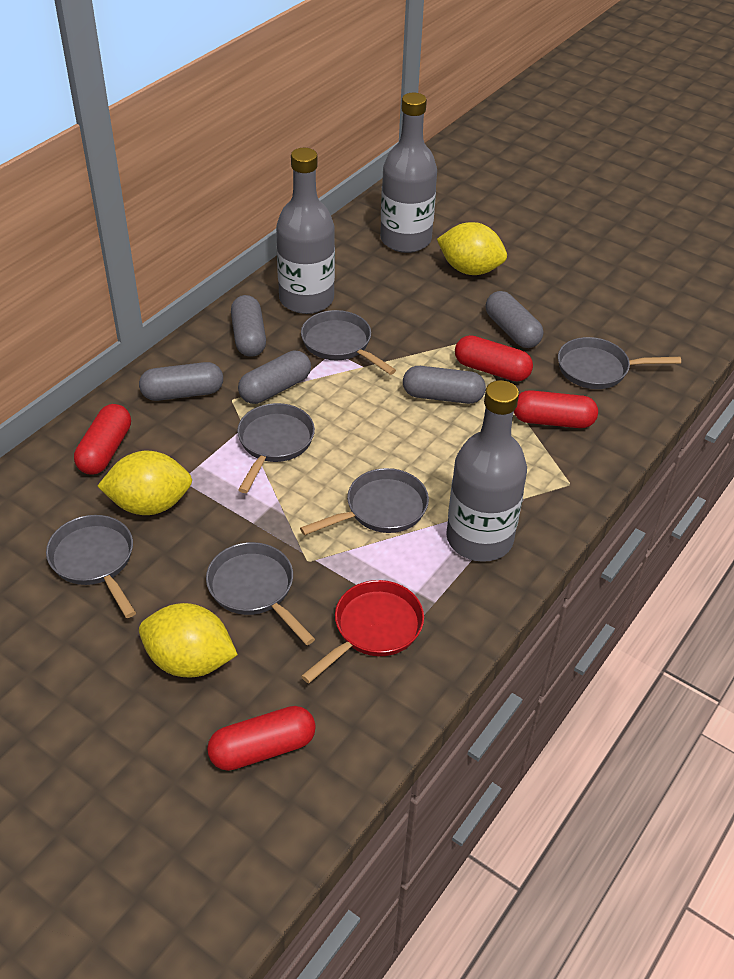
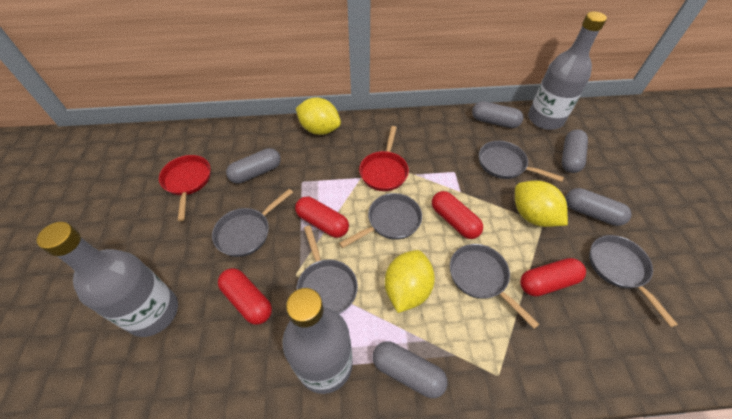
red pan: [301,580,424,683] = 1 -> [159,155,211,221] [359,126,409,191] = 2

